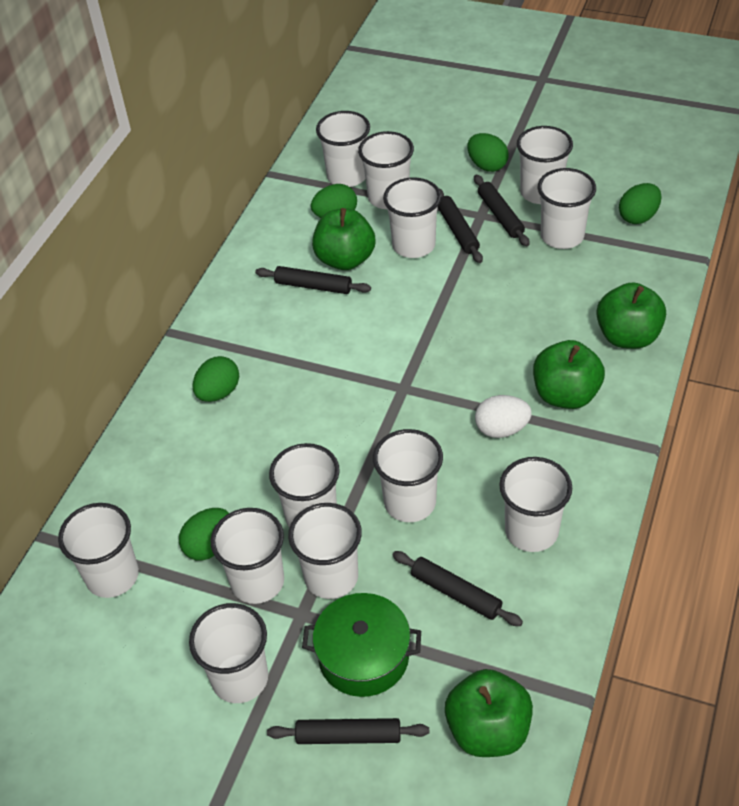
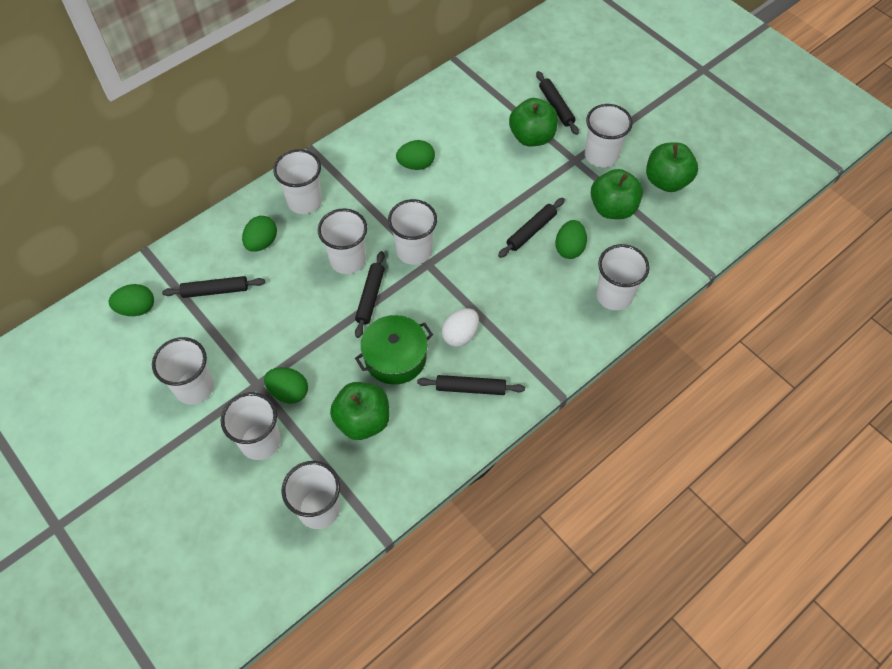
white cup: [58,503,139,598] [189,603,268,703] [211,508,284,604] [269,443,340,528] [288,503,362,599] [316,111,370,187] [358,131,414,209] [373,429,443,522] [383,177,441,258] [499,457,572,552] [517,126,573,204] [538,168,596,249] = 12 -> [152,337,214,405] [221,392,281,460] [273,149,322,214] [281,461,340,529] [318,208,367,274] [388,199,437,265] [585,104,633,168] [596,244,650,310] = 8

